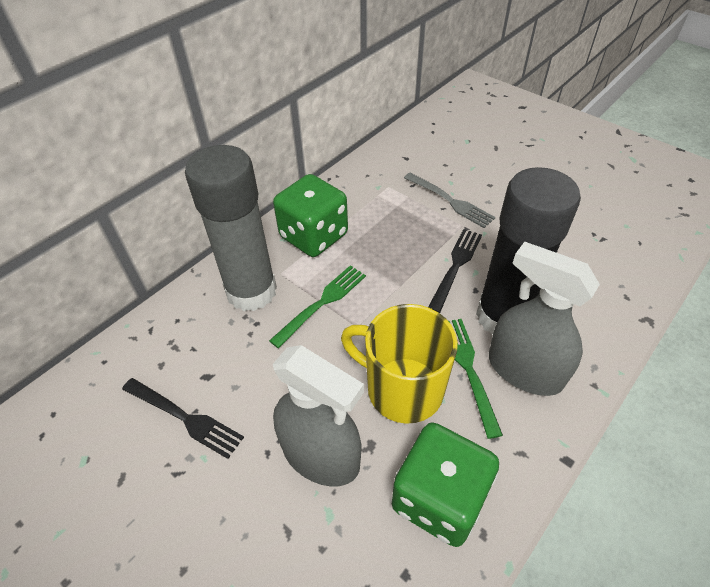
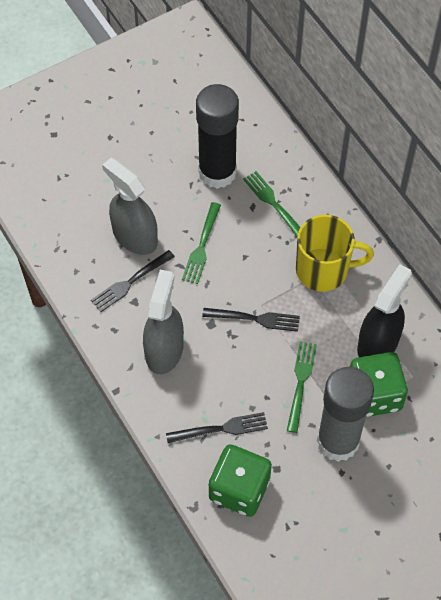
black fork: [122,378,244,459] [428,229,482,313] = 2 -> [91,250,175,312] [166,412,268,443] [202,308,300,332] = 3
black spray bottle: none = 0 -> [357,264,412,357] = 1
green fork: [269,265,366,348] [449,319,503,439] = 2 -> [182,202,221,284] [243,171,300,237] [287,341,317,433] = 3
grey fork: [404,173,495,228] = 1 -> none = 0

